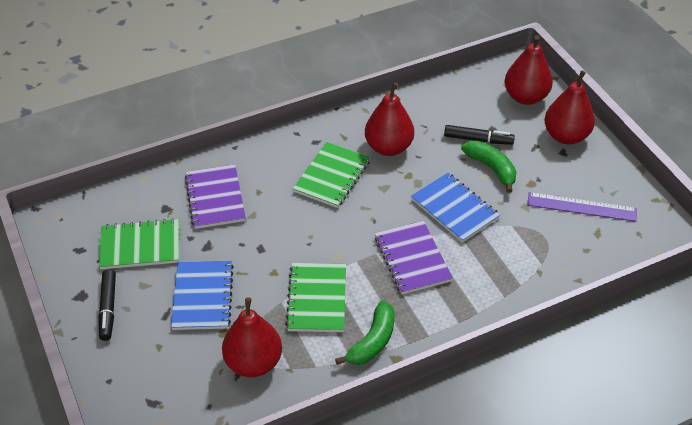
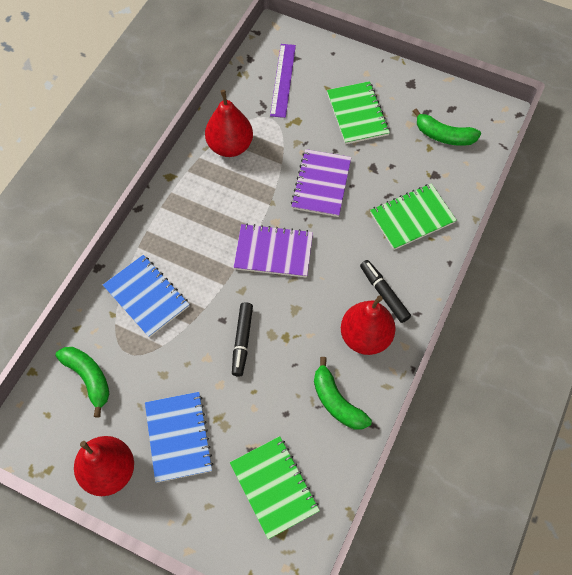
green banana: [335,301,395,365] [461,140,516,193] = 2 -> [56,347,109,418] [314,357,372,429] [413,108,481,146] = 3
red pear: [222,297,282,377] [365,82,414,156] [505,35,553,105] [544,70,595,144] = 4 -> [74,436,134,496] [205,90,253,157] [341,295,396,355] = 3

